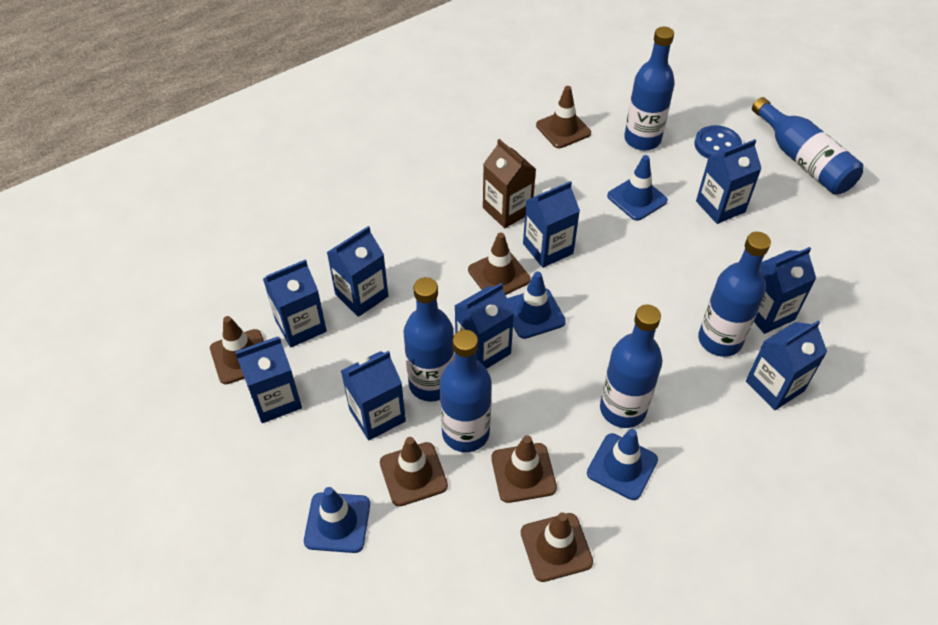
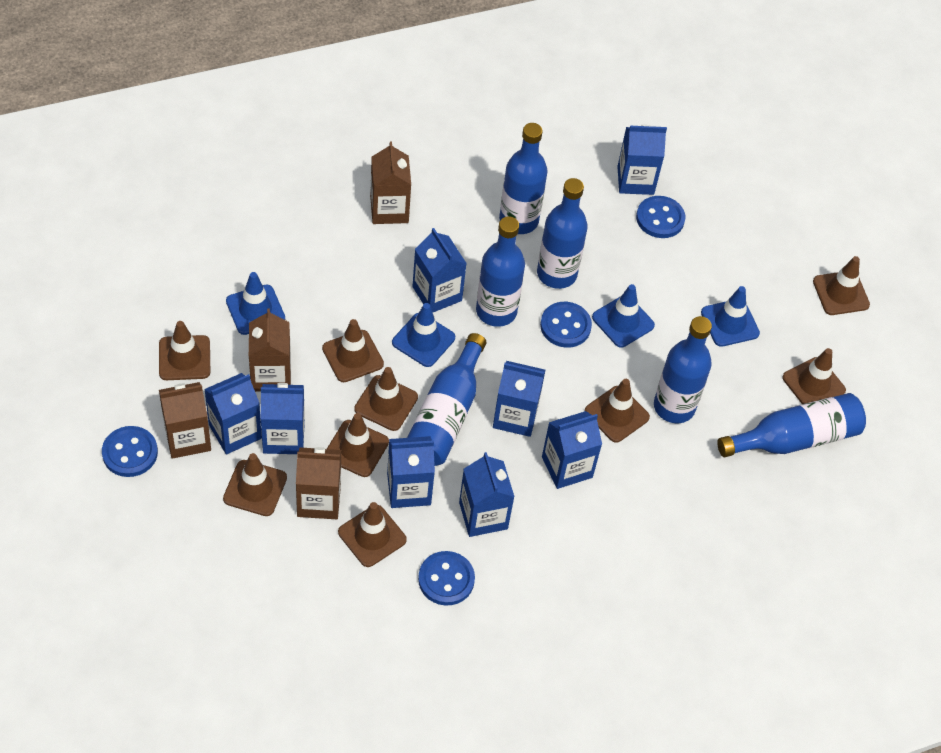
blue button: [694,125,742,159] = 1 -> [102,426,158,477] [418,551,475,606] [540,302,592,348] [636,196,685,238] = 4
blue carton: [235,336,302,423] [263,259,327,347] [327,226,388,317] [341,351,406,441] [455,283,514,369] [523,181,580,268] [696,139,762,224] [746,320,827,410] [754,247,816,334] = 9 -> [204,373,262,454] [261,383,305,454] [387,436,435,508] [412,228,467,313] [459,452,515,537] [493,361,545,437] [542,411,602,489] [617,125,667,195] = 8
brown carton: [483,139,536,228] = 1 -> [159,382,211,459] [249,309,291,392] [296,447,341,519] [370,141,411,224] = 4
brown traffic cone: [210,316,264,384] [380,437,448,507] [468,232,530,295] [491,435,557,503] [521,512,593,582] [536,86,591,148] = 6 -> [159,321,210,380] [223,453,287,516] [322,319,384,382] [327,413,389,477] [338,502,407,567] [354,367,418,431] [585,379,650,443] [782,348,846,404] [813,256,870,315] = 9

